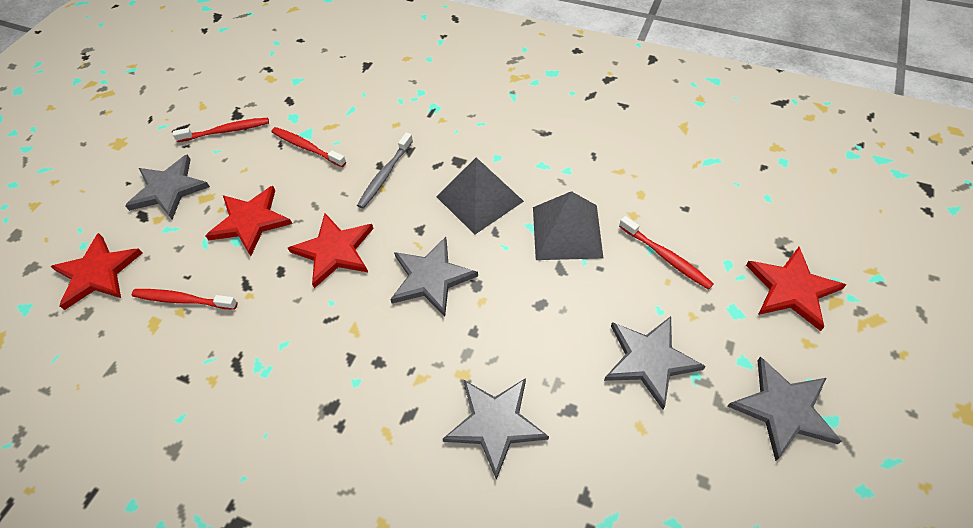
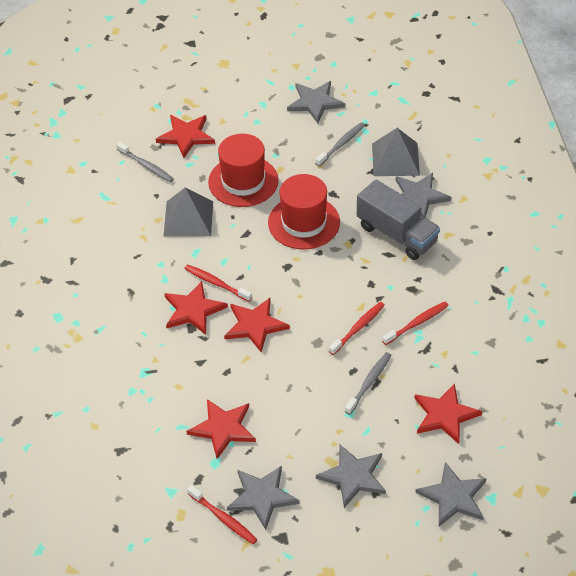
grey toothbrush: [357,133,413,209] = 1 -> [116,142,174,182] [315,122,365,166] [345,352,392,415] = 3
grey truck: none = 0 -> [357,180,440,260] = 1
red hat: none = 0 -> [208,134,279,207] [268,174,340,250] = 2
red star: [50,233,142,310] [205,186,292,256] [288,213,374,288] [746,247,846,331] = 4 -> [156,115,215,158] [164,281,228,335] [186,399,256,459] [224,298,290,353] [415,383,482,444] = 5

